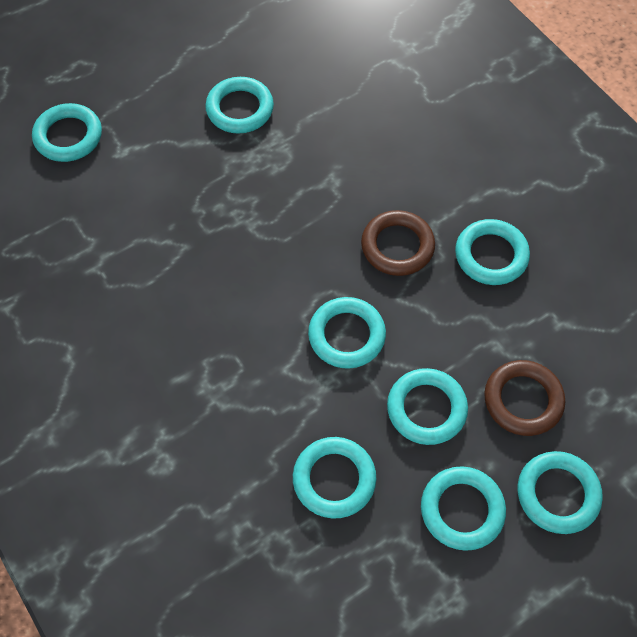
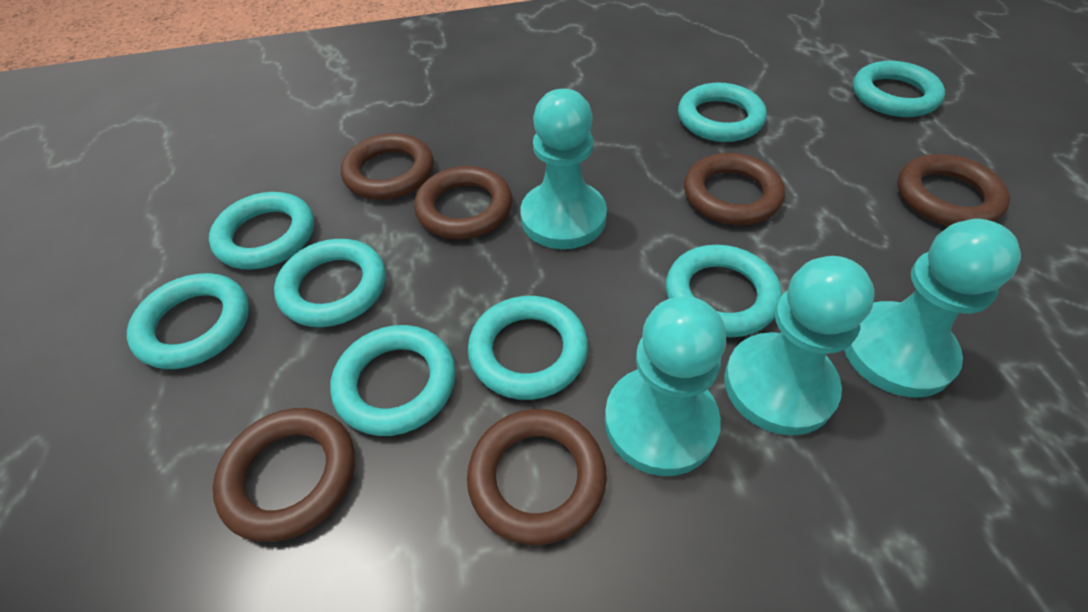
brown ring: [361,210,435,276] [484,360,565,436] = 2 -> [212,408,355,542] [341,133,434,200] [414,166,512,239] [467,409,607,545] [684,153,785,225] [898,154,1010,226] = 6
turquoise pawn: none = 0 -> [520,89,607,249] [605,296,726,476] [724,256,875,436] [844,219,1021,397] = 4

